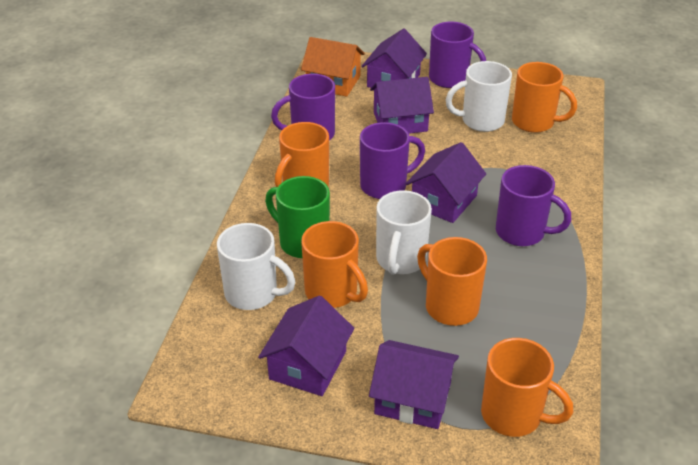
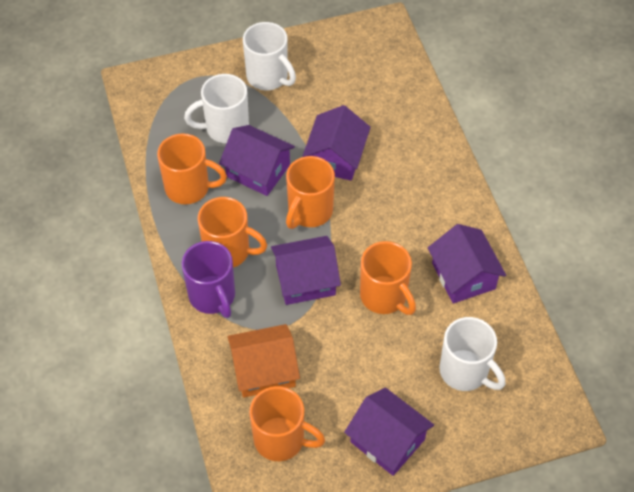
green mug: [265,176,330,258] = 1 -> none = 0
purple mug: [271,74,335,140] [360,122,425,199] [429,22,486,88] [496,165,571,246] = 4 -> [182,241,235,318] = 1

